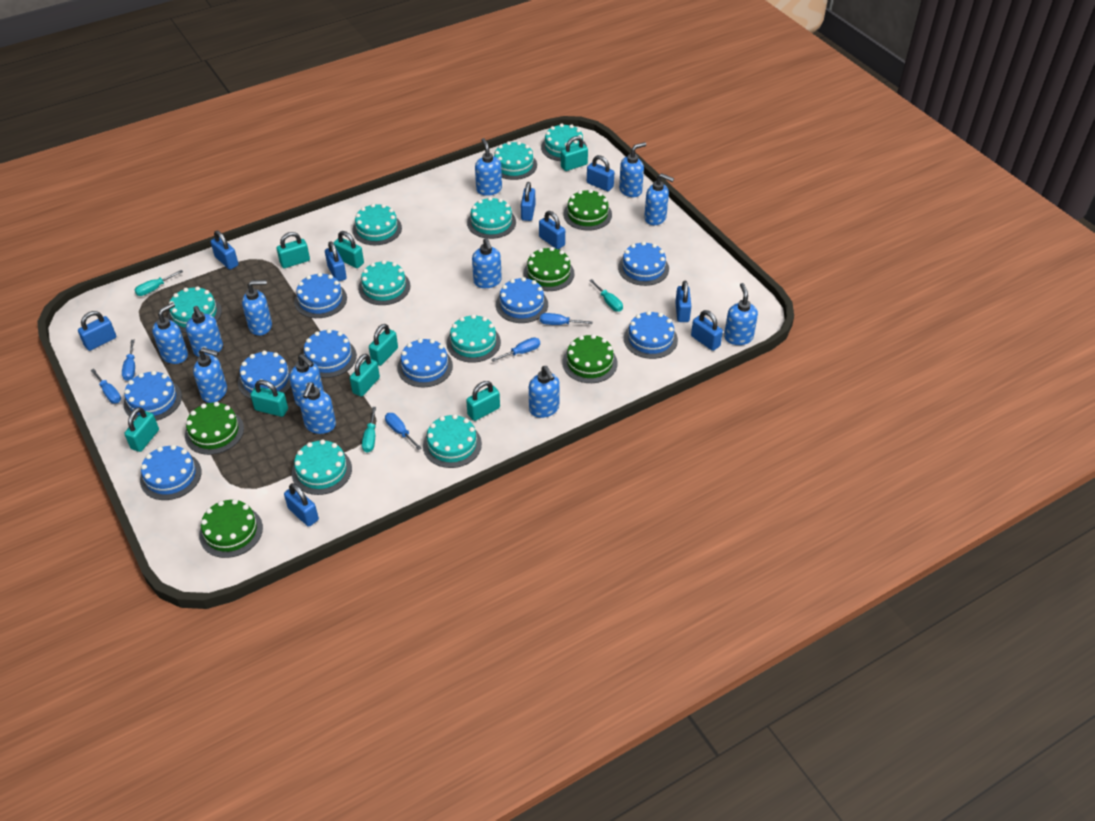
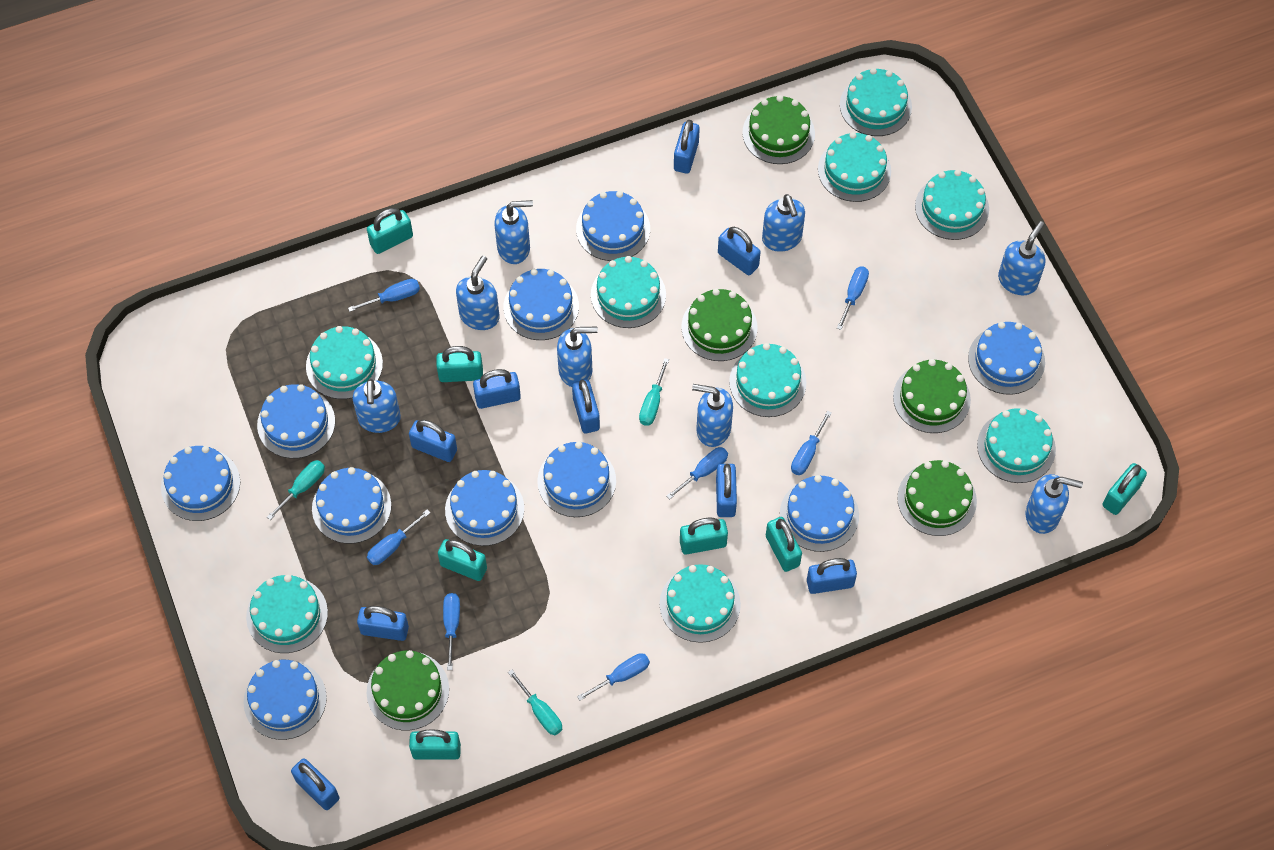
blue cake: [124,371,182,421] [140,445,202,500] [238,351,292,399] [294,272,347,318] [303,329,357,378] [397,338,453,388] [496,277,548,323] [618,241,669,286] [624,311,678,359] = 9 -> [161,446,240,521] [243,660,327,740] [257,384,335,459] [312,467,391,544] [445,470,524,546] [503,269,579,340] [537,441,616,517] [576,191,650,261] [780,475,859,552] [968,322,1045,395] = 10
blue screwdriver: [91,369,121,403] [122,340,135,381] [385,413,422,450] [491,337,540,362] [540,313,592,325] = 5 -> [348,279,420,312] [367,509,431,565] [443,593,460,670] [577,653,650,701] [667,447,728,500] [791,410,832,475] [837,266,869,330] = 7
blue soap dispenser: [152,302,188,364] [186,306,223,357] [193,348,227,403] [242,280,272,336] [289,354,324,406] [299,382,336,434] [472,238,502,288] [475,138,502,196] [529,366,560,418] [619,142,646,197] [644,173,674,225] [724,283,758,345] = 12 -> [353,379,401,433] [456,256,500,330] [494,200,533,264] [557,327,598,387] [692,384,733,447] [762,194,805,252] [998,221,1045,295] [1026,474,1083,534] = 8
turquoise padlock: [124,407,159,452] [250,380,288,417] [277,232,310,268] [334,231,364,268] [350,354,380,397] [369,324,398,366] [466,381,500,421] [561,136,588,171] = 8 -> [367,208,413,254] [409,729,461,760] [436,346,483,382] [438,539,487,581] [680,517,728,555] [766,517,802,572] [1103,463,1147,515] = 7

